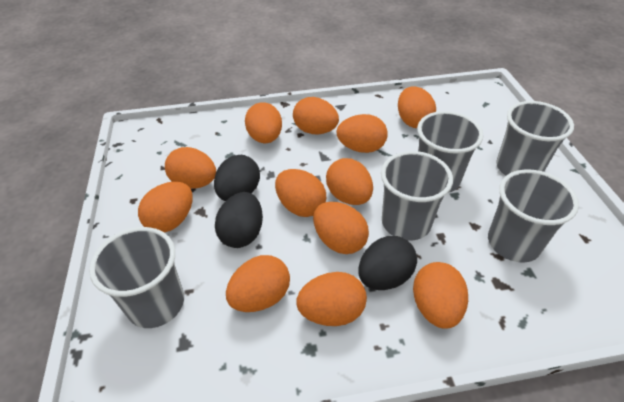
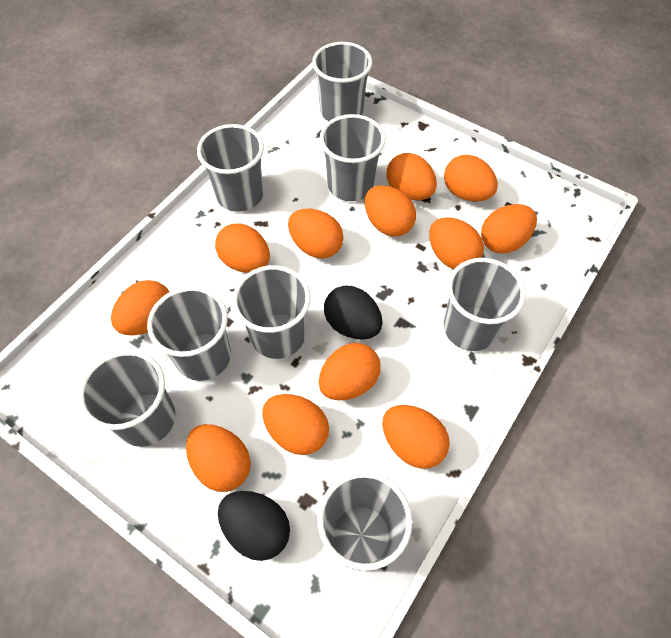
black egg: [214,155,260,201] [215,192,263,248] [358,236,417,290] = 3 -> [218,491,290,561] [324,285,382,340] = 2
grey cup: [89,227,184,328] [381,151,453,240] [417,111,484,193] [488,169,579,263] [496,101,574,176] = 5 -> [78,350,176,447] [147,286,231,381] [197,124,264,212] [232,265,311,359] [312,42,372,121] [317,472,413,571] [320,114,386,201] [444,258,525,351] = 8

